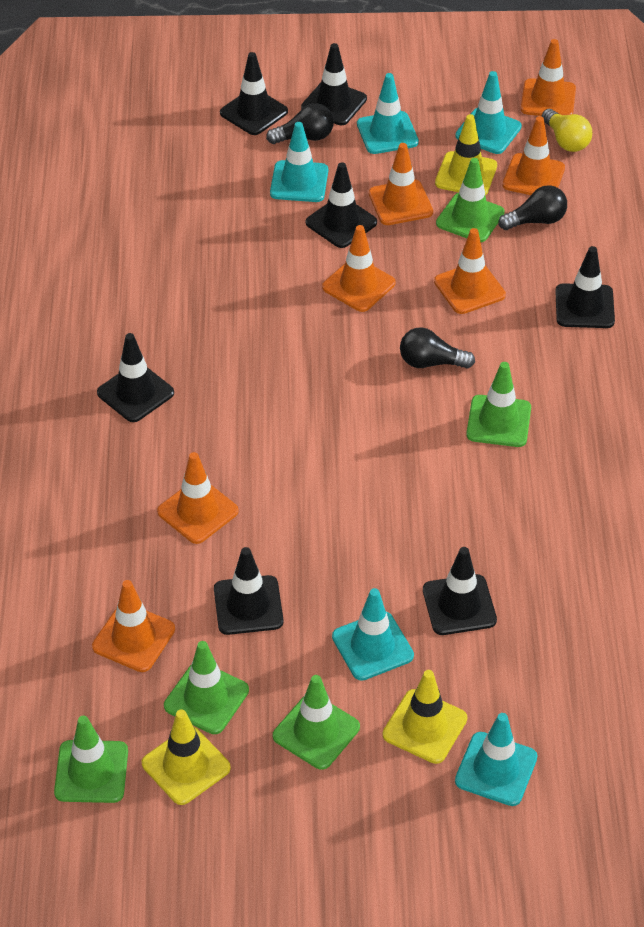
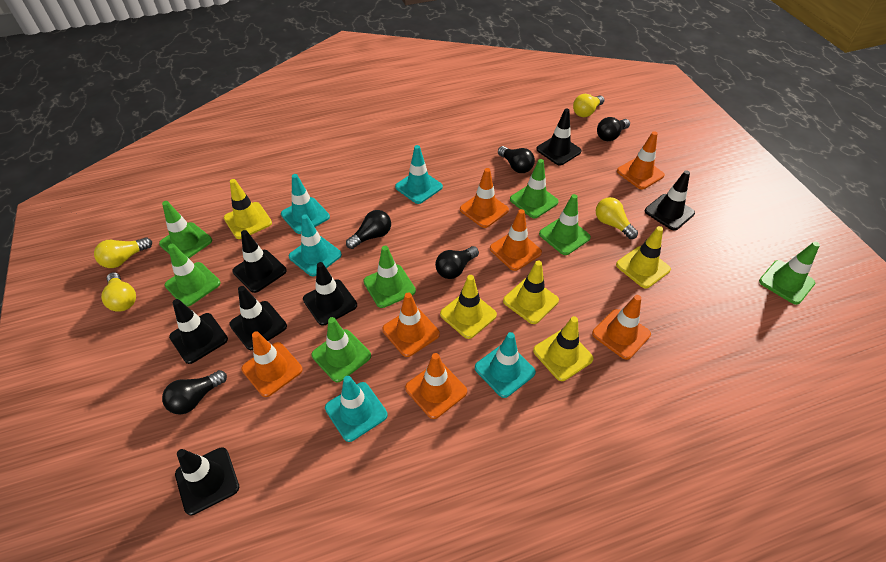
black light bulb: [266,103,334,144] [400,327,475,369] [498,185,567,230] = 3 -> [162,370,227,415] [346,210,391,249] [435,246,479,279] [498,146,535,173] [597,117,630,141] = 5
green traffic cone: [54,715,128,803] [164,641,249,734] [273,675,360,770] [436,158,505,242] [466,362,531,447] = 5 -> [159,201,212,258] [165,244,221,307] [311,317,371,383] [363,246,416,308] [510,159,559,218] [539,194,591,255] [759,242,820,305] = 7
yellow light bulb: [542,109,592,152] = 1 -> [94,237,152,268] [101,272,136,312] [573,94,604,117] [596,197,638,239] = 4
yellow traffic cone: [142,709,231,805] [383,670,467,764] [435,114,497,195] = 3 -> [224,179,272,239] [440,275,497,339] [503,261,559,324] [533,316,594,381] [616,226,671,289] = 5

